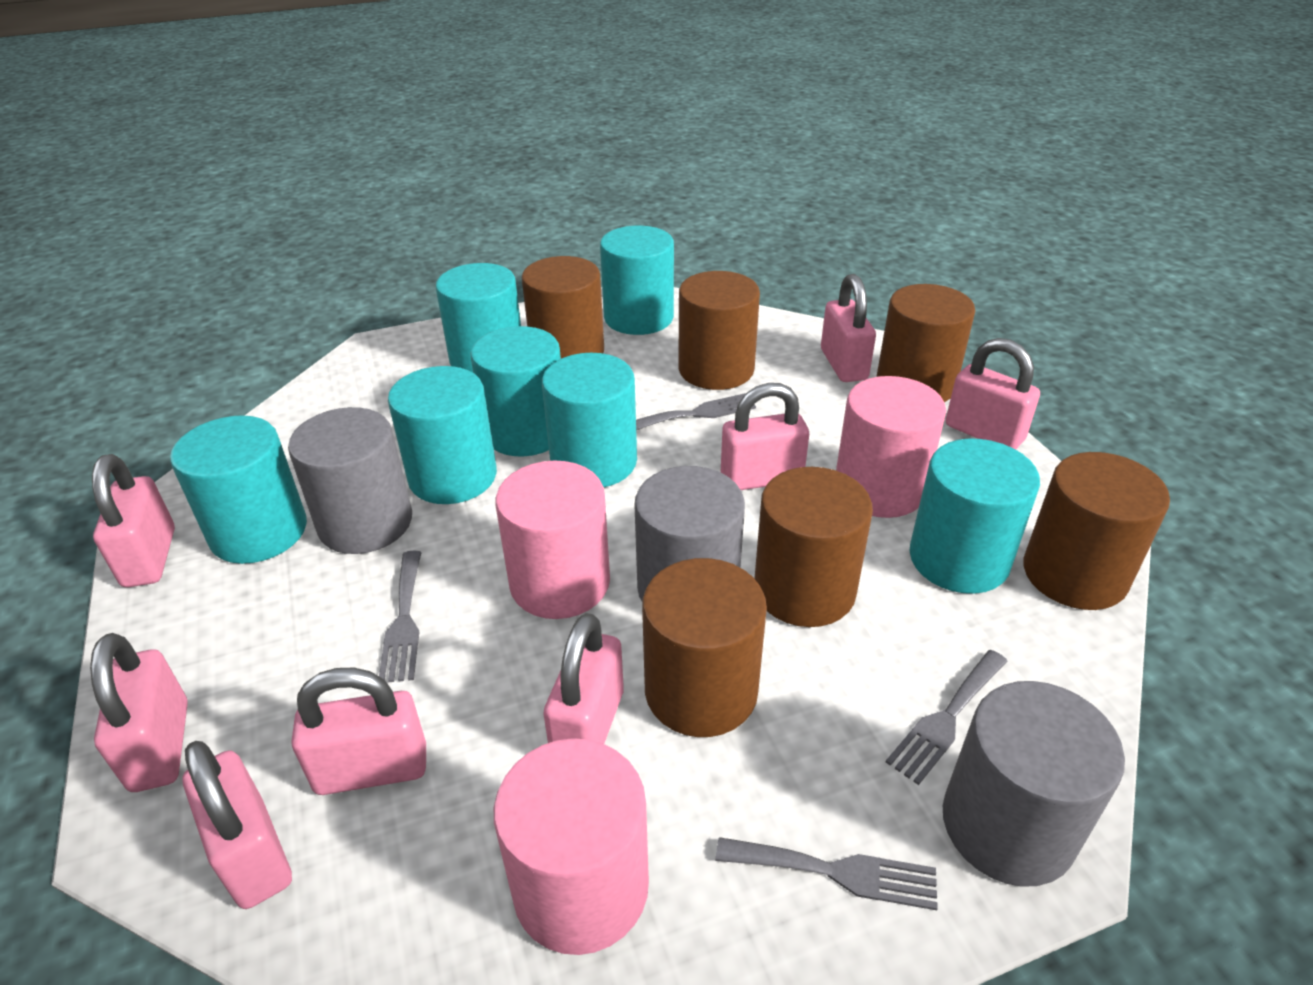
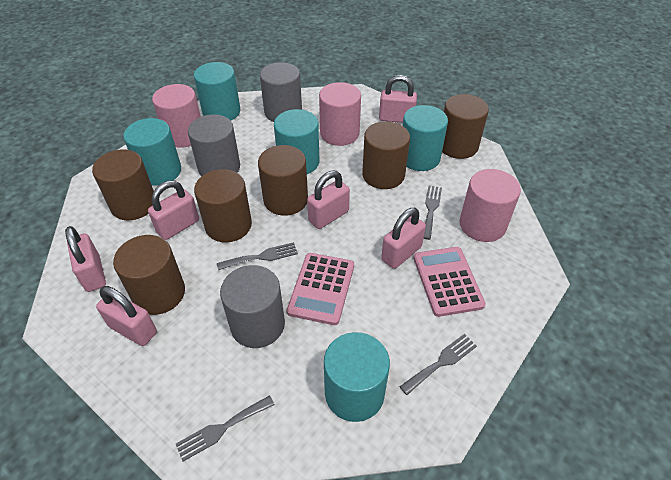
pink calculator: none = 0 -> [287,253,354,325] [414,247,486,317] = 2
pink padlock: [90,633,188,792] [92,454,175,587] [183,741,292,909] [291,668,426,795] [544,613,624,744] [721,383,809,490] [821,274,876,382] [946,338,1040,450] = 8 -> [65,226,106,292] [96,286,157,346] [148,180,199,240] [307,171,350,229] [379,75,417,123] [381,208,426,269] = 6
turquoise cylinder: [170,415,307,564] [388,366,497,504] [436,263,521,373] [471,326,561,456] [542,353,637,487] [600,226,674,335] [910,439,1040,594] = 7 -> [123,118,181,186] [194,62,240,120] [274,109,319,174] [324,332,390,422] [403,105,448,171] = 5

